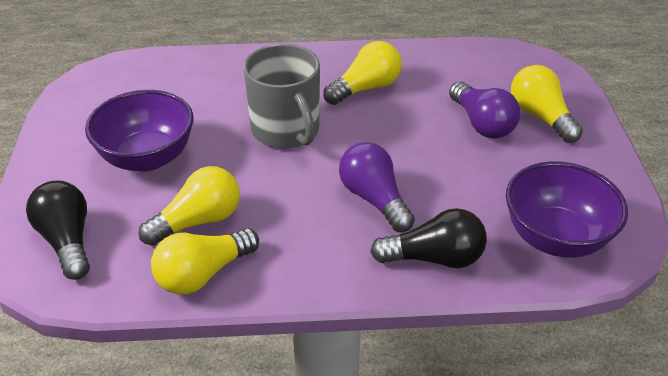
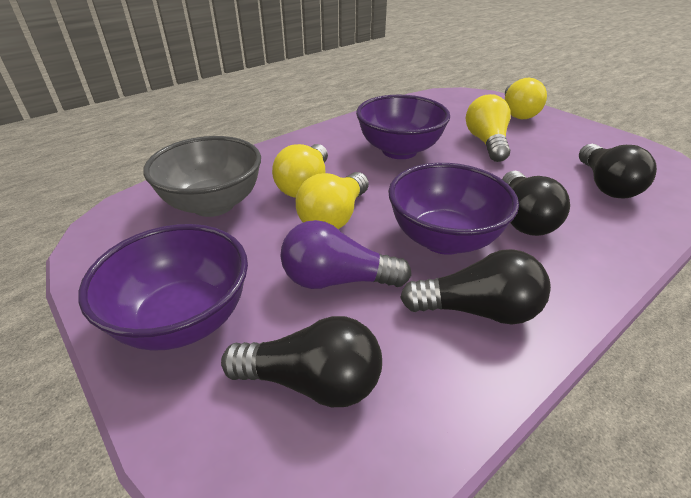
black light bulb: [26,181,90,280] [370,208,487,268] = 2 -> [221,316,382,407] [400,249,551,324] [502,171,570,236] [579,144,657,198] = 4
grey bowl: none = 0 -> [143,136,261,217] = 1
grey mug: [243,44,320,149] = 1 -> none = 0
purple bowl: [85,90,193,171] [506,161,628,258] = 2 -> [78,224,248,351] [356,95,450,159] [388,163,519,255] = 3
purple light bulb: [339,142,415,232] [449,81,520,138] = 2 -> [280,220,412,289] = 1

